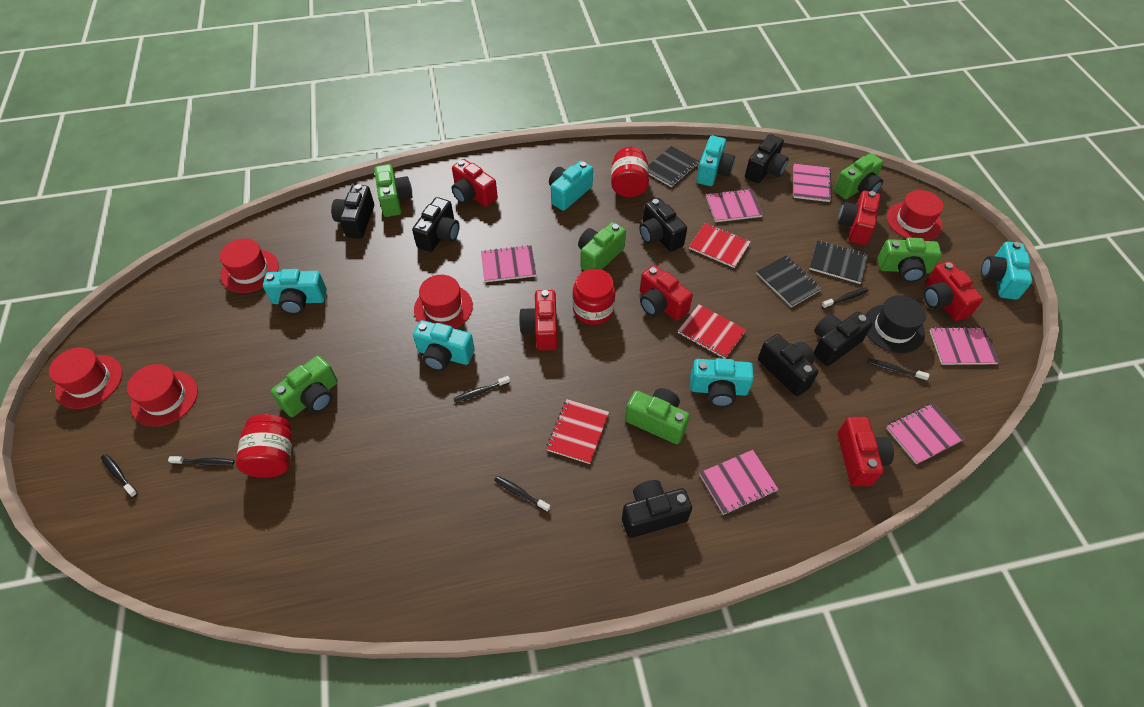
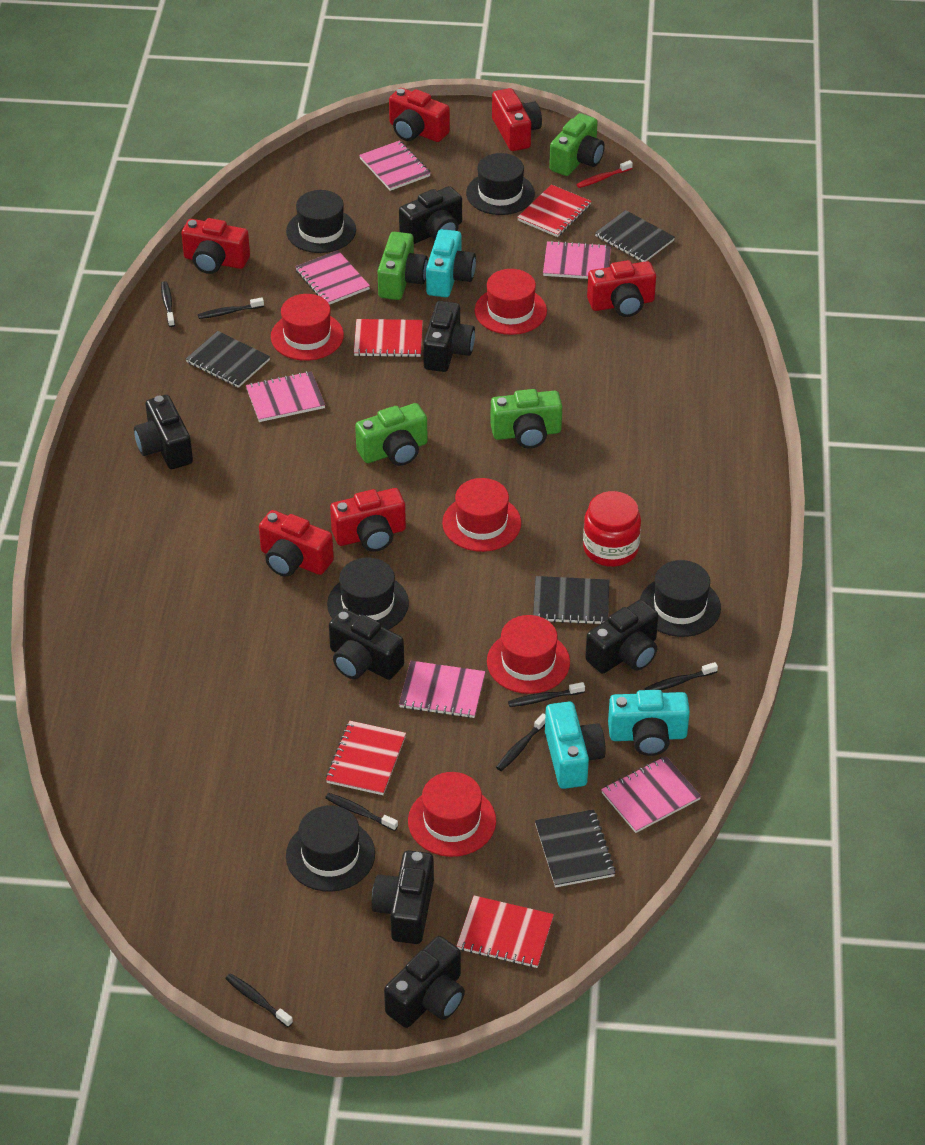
black hat: [865,295,926,353] = 1 -> [286,190,356,253] [286,805,375,892] [327,557,409,630] [466,153,535,215] [640,560,721,637] = 5
black notebook: [649,146,699,187] [756,255,822,307] [809,240,868,284] = 3 -> [186,331,270,388] [533,576,609,624] [535,809,616,888] [595,210,675,262] = 4
black toothbrush: [101,454,138,497] [168,456,234,466] [453,376,510,403] [494,476,550,512] [821,288,868,309] [867,359,929,381] = 6 -> [161,281,175,327] [198,297,264,319] [225,973,293,1027] [325,793,398,831] [496,713,545,771] [508,682,585,707] [644,662,718,690] = 7
green camera: [271,356,338,417] [374,164,412,217] [578,222,626,271] [625,388,690,444] [834,153,884,199] [877,238,942,282] = 6 -> [355,403,428,466] [378,232,428,300] [490,389,562,448] [549,113,605,176] = 4
red jar: [236,414,293,478] [573,269,616,325] [611,147,649,197] = 3 -> [583,491,641,567] = 1
red notebook: [546,399,609,464] [678,304,746,359] [689,223,751,268] = 3 -> [326,721,406,795] [354,319,423,357] [456,896,554,968] [517,185,592,237] = 4
red toothbrush: none = 0 -> [576,160,633,188] = 1
turquoise camera: [263,269,327,314] [413,320,475,371] [549,161,593,211] [690,358,754,407] [696,136,735,186] [981,242,1032,300] = 6 -> [426,229,476,297] [545,701,606,789] [608,690,690,756] = 3

